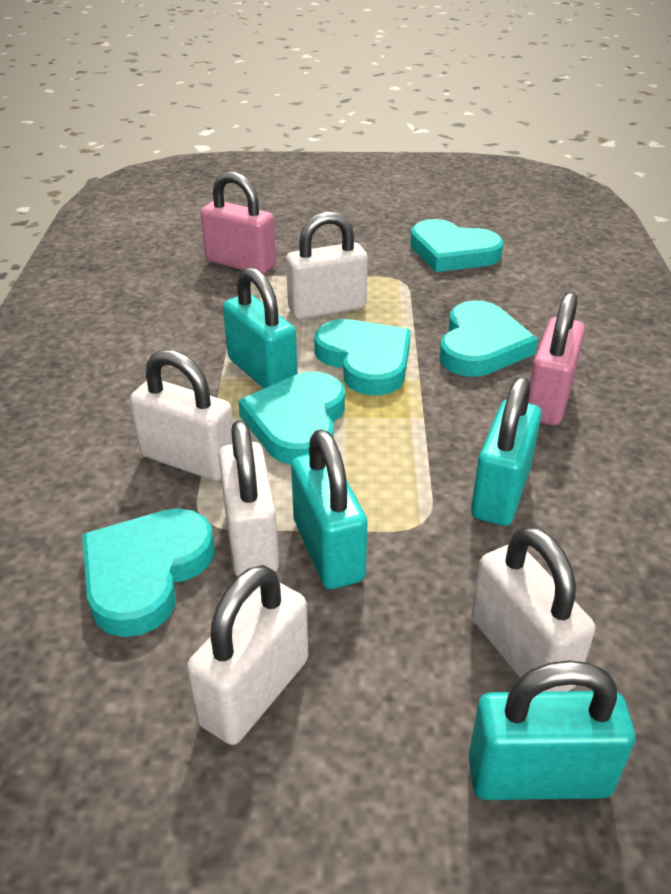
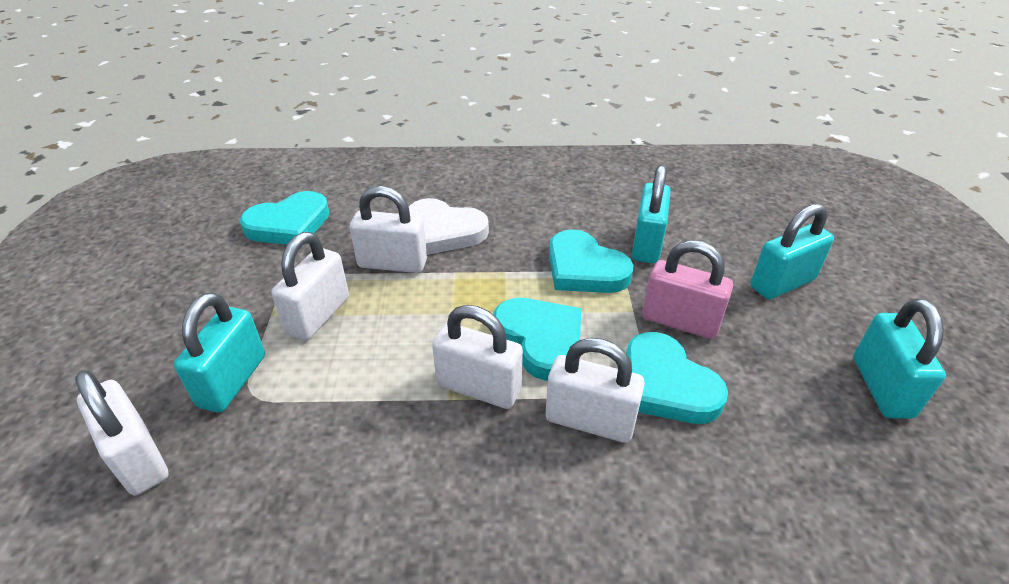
pink padlock: [201,172,276,274] [528,292,585,425] = 2 -> [642,240,733,339] = 1
turquoise heart: [82,508,215,637] [238,372,345,465] [314,319,411,395] [410,219,503,272] [439,300,538,377] = 5 -> [240,191,330,245] [493,298,581,381] [549,229,634,293] [626,332,728,424] = 4
white heart: none = 0 -> [408,198,489,255] = 1

